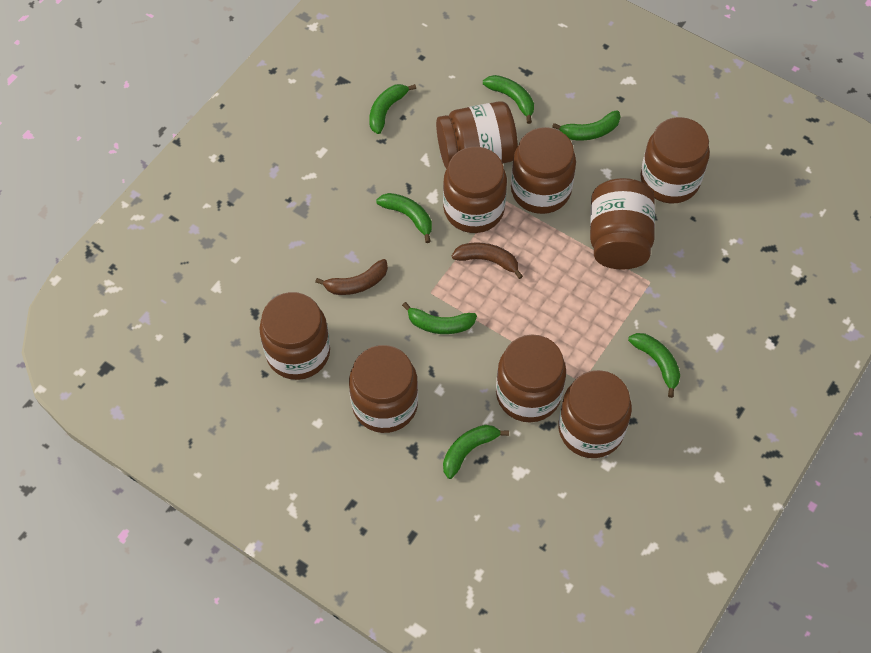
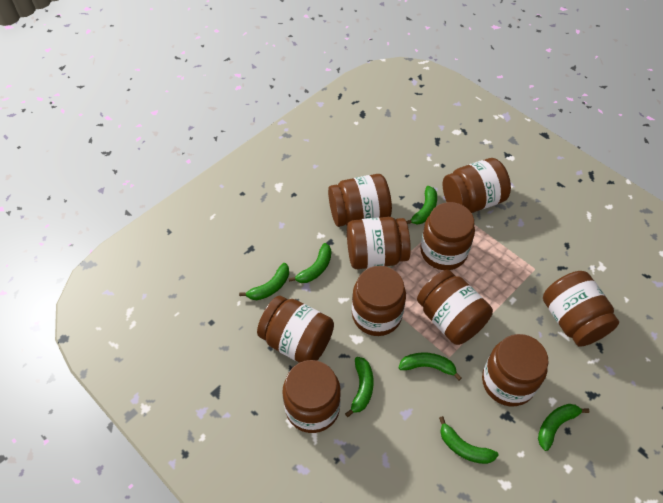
brown banana: [315,259,388,295] [452,243,523,279] = 2 -> none = 0
brown jar: [259,292,330,380] [349,345,418,433] [436,101,518,169] [443,147,507,233] [496,334,566,422] [511,127,576,214] [558,370,632,458] [590,178,655,270] [640,117,710,203] = 9 -> [257,296,334,363] [282,360,341,433] [328,174,392,227] [347,217,411,269] [352,266,406,336] [417,270,493,345] [420,202,475,270] [443,158,511,213] [482,334,549,406] [543,271,619,347] = 10

